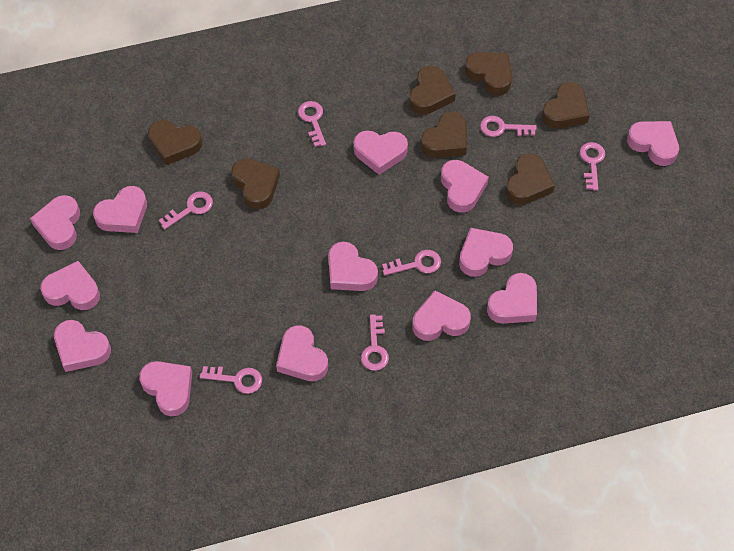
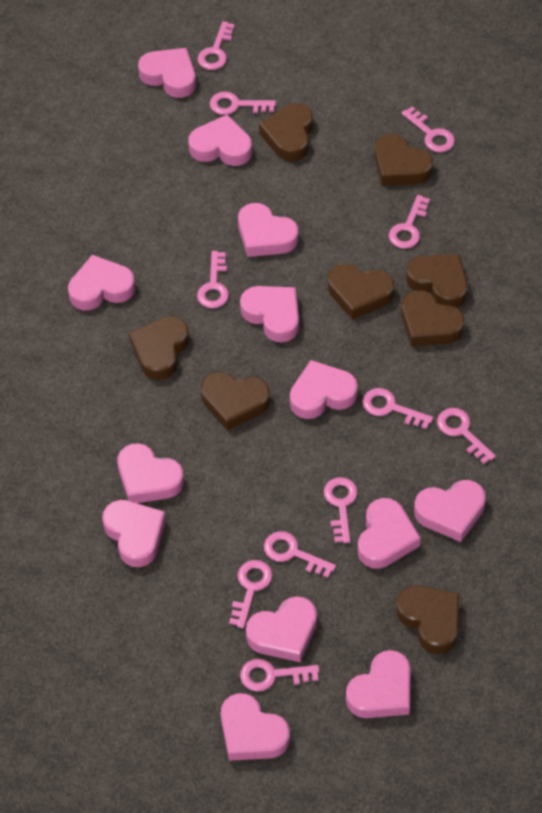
brown heart: [148,120,202,165] [231,159,280,209] [409,66,456,115] [421,112,467,158] [465,52,512,96] [506,153,555,205] [542,82,590,129] = 7 -> [129,316,189,380] [201,372,270,430] [259,103,313,161] [328,264,394,320] [374,134,433,185] [396,585,460,654] [401,290,464,347] [406,254,468,308] = 8
pink key: [159,192,213,229] [200,366,262,394] [298,101,326,147] [361,314,389,371] [382,250,441,276] [480,116,537,137] [580,142,605,191] = 7 -> [197,21,235,70] [197,251,229,308] [210,92,276,115] [229,560,272,628] [240,659,319,691] [264,531,336,578] [324,477,358,543] [363,388,433,429] [389,195,430,249] [401,106,455,152] [437,408,496,464] = 11

